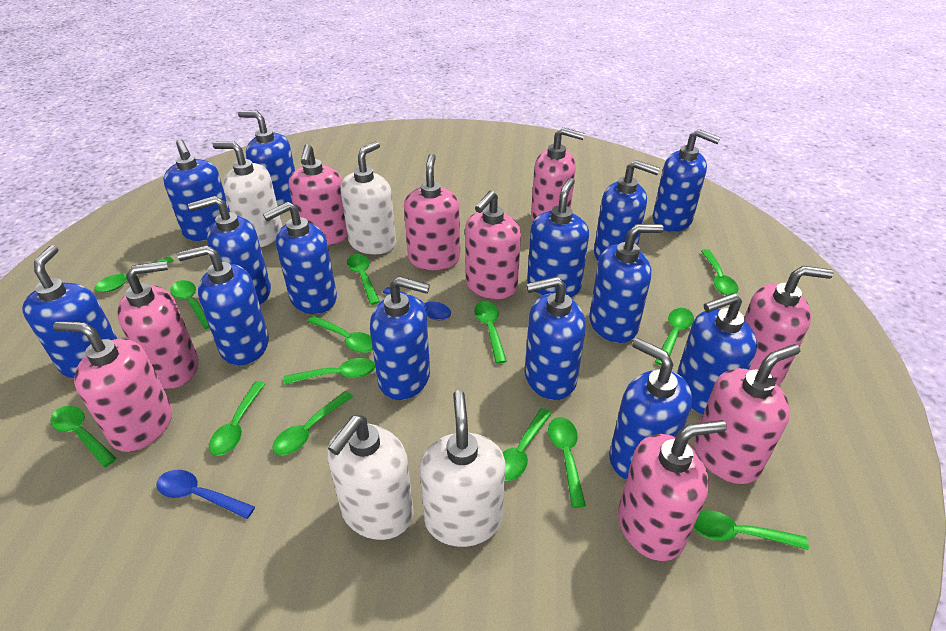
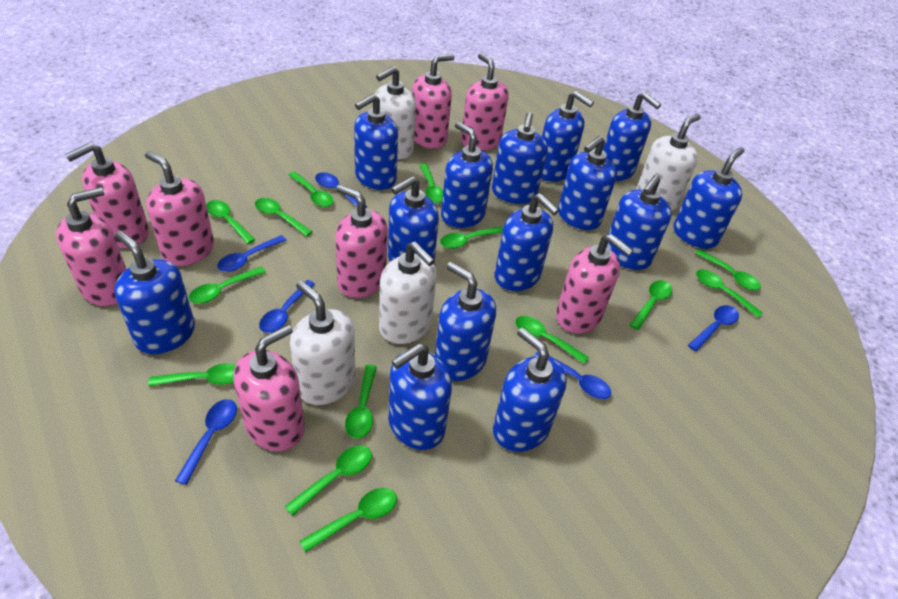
blue spoon: [156,470,255,519] [383,287,451,320] = 2 -> [175,399,237,485] [217,235,287,272] [259,280,315,333] [315,172,367,208] [534,351,612,399] [688,305,739,351] = 6
pink soap dispenser: [53,321,172,452] [117,261,199,389] [289,144,348,245] [404,154,460,270] [465,190,521,299] [531,127,585,222] [618,420,727,561] [694,344,800,484] [744,266,834,385] = 9 -> [56,187,126,306] [65,143,149,248] [145,151,214,266] [233,325,305,451] [335,184,387,298] [412,54,455,149] [461,53,509,151] [556,234,633,334] = 8

